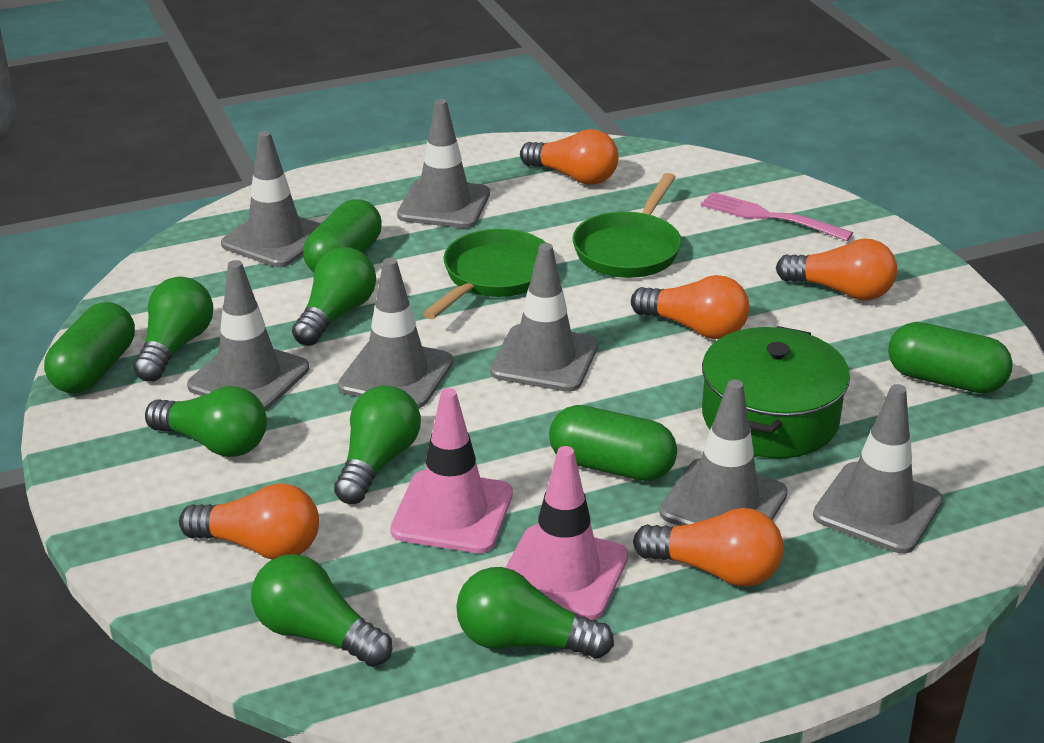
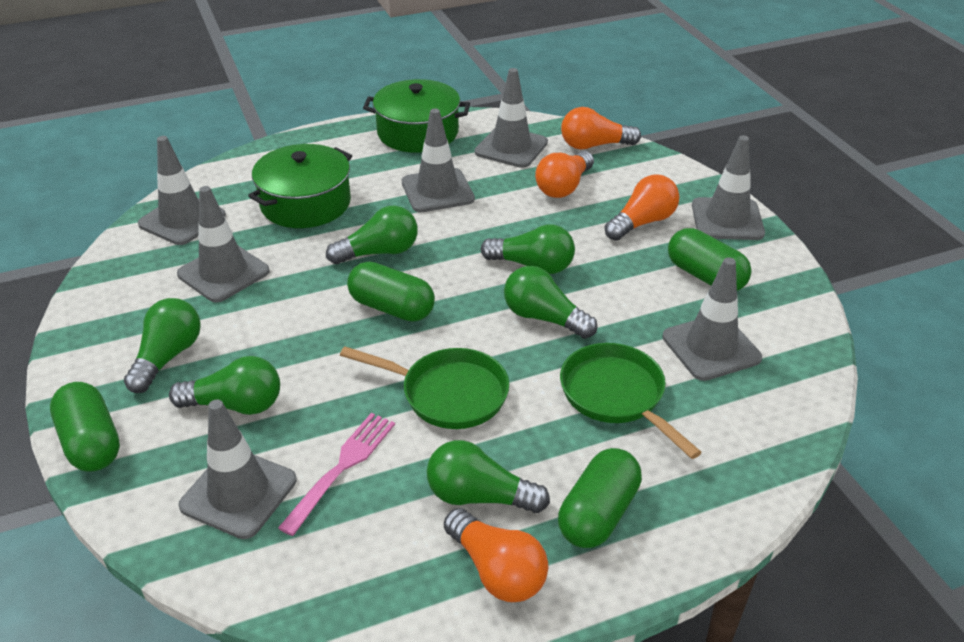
green pot: [702,326,850,458] = 1 -> [248,144,352,228] [363,79,470,153] = 2
orange light bulb: [179,483,319,559] [520,129,618,185] [631,275,749,339] [633,508,784,587] [776,239,897,300] = 5 -> [444,508,548,602] [535,151,594,198] [561,107,641,150] [604,174,679,241] = 4
pink traffic cone: [390,388,513,553] [505,446,628,620] = 2 -> none = 0

